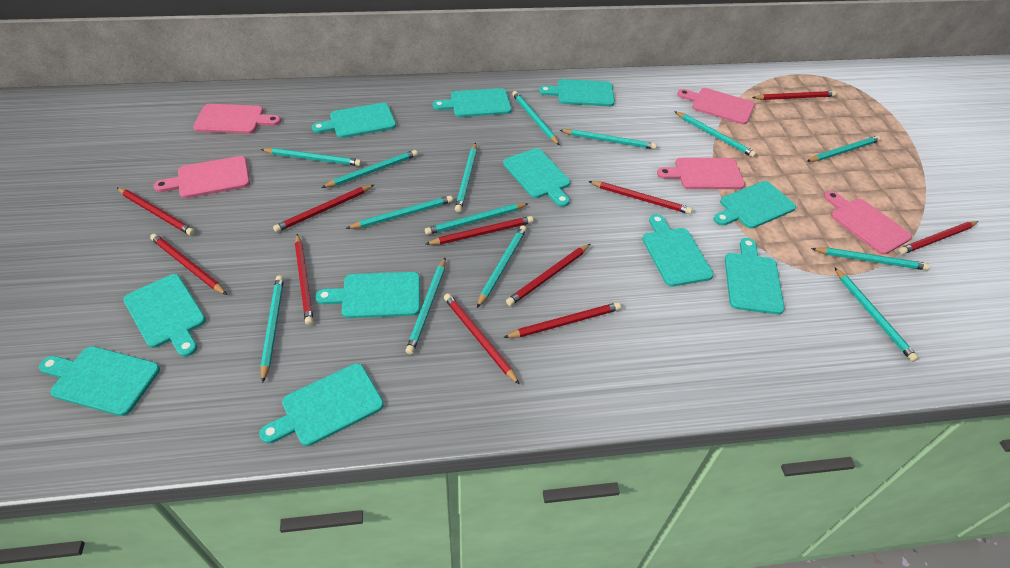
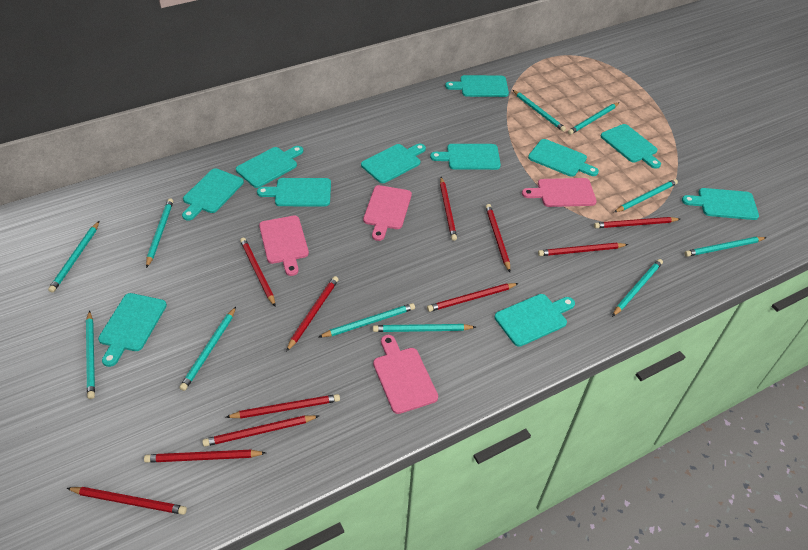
pink cutting board: [153,156,250,198] [193,104,281,134] [657,158,745,189] [677,88,755,124] [824,191,912,255] = 5 -> [259,216,309,276] [363,185,412,241] [373,335,438,414] [522,178,597,207] = 4
turquoise pencil: [260,275,284,383] [261,148,362,166] [321,150,418,188] [346,196,453,229] [406,258,446,354] [425,203,529,235] [455,143,477,212] [477,226,527,308] [512,91,560,146] [559,129,657,149] [674,111,756,157] [807,136,881,162] [811,247,930,270] [834,267,919,362] = 14 -> [48,221,99,293] [86,311,95,399] [146,198,173,268] [179,307,236,391] [319,303,415,337] [373,324,476,332] [513,90,566,132] [568,102,620,135] [612,259,663,317] [614,179,678,212] [684,237,767,257] = 11

